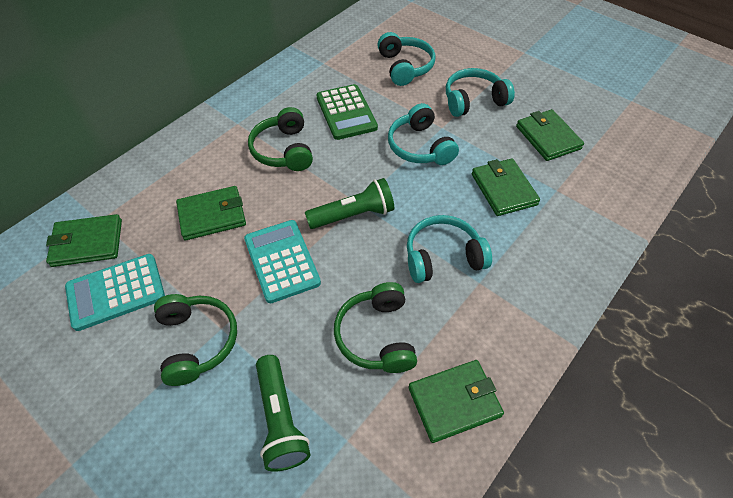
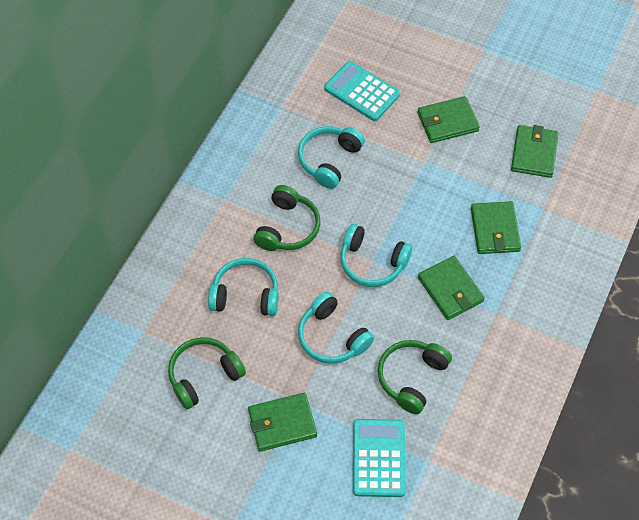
green calculator: [316,84,378,140] = 1 -> none = 0
green flashlight: [256,355,310,472] [305,178,394,229] = 2 -> none = 0

